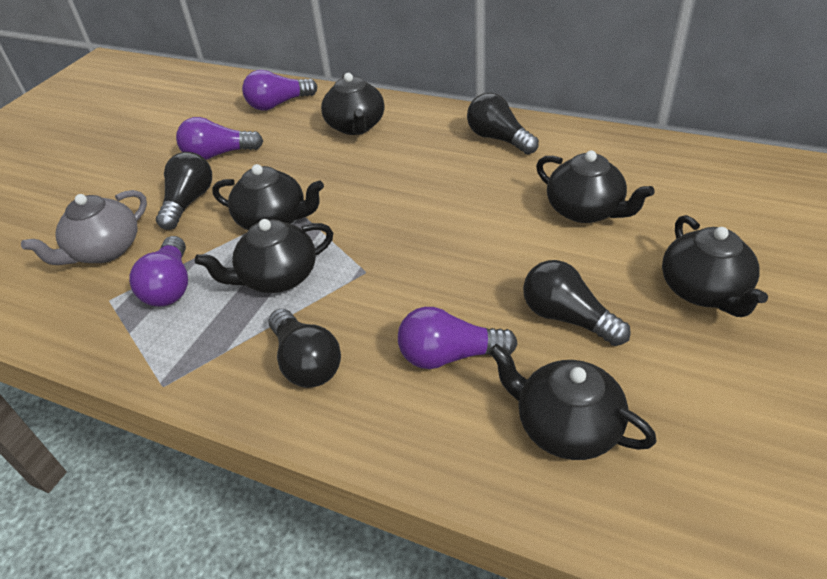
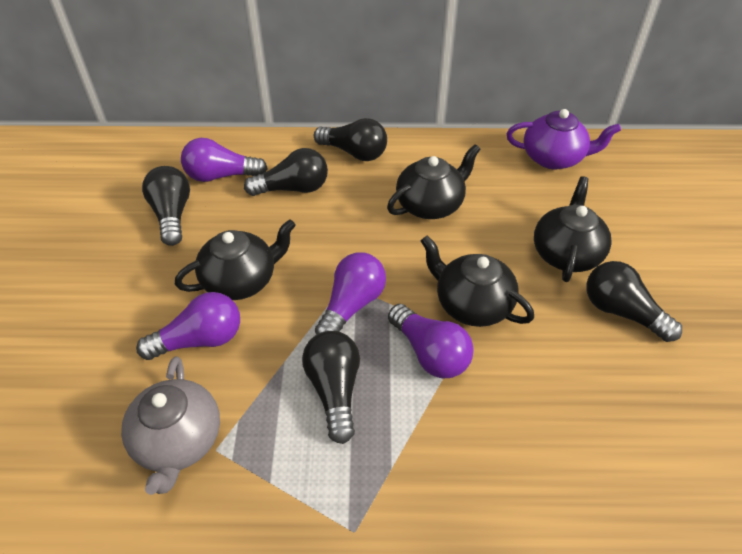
black light bulb: [156,152,212,230] [269,309,341,388] [467,93,539,155] [523,260,631,346] = 4 -> [142,166,190,246] [244,148,328,196] [302,331,360,444] [314,118,387,161] [586,261,682,342] = 5
black teapot: [195,219,333,293] [212,164,324,230] [321,73,385,135] [489,344,656,460] [536,151,655,223] [662,215,768,317] = 6 -> [175,219,296,300] [387,144,481,219] [421,236,534,327] [534,176,612,282] = 4
purple teapot: none = 0 -> [507,109,621,169] = 1

